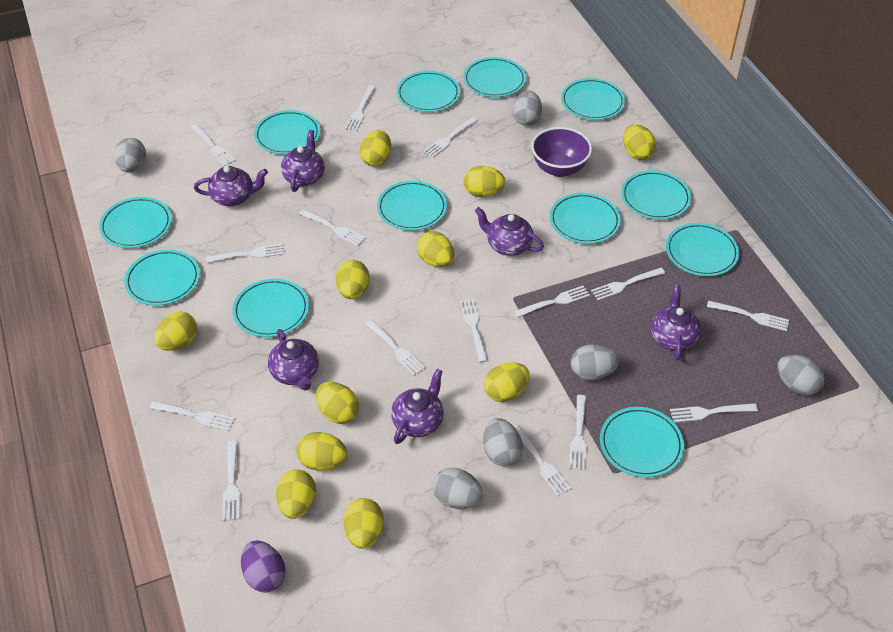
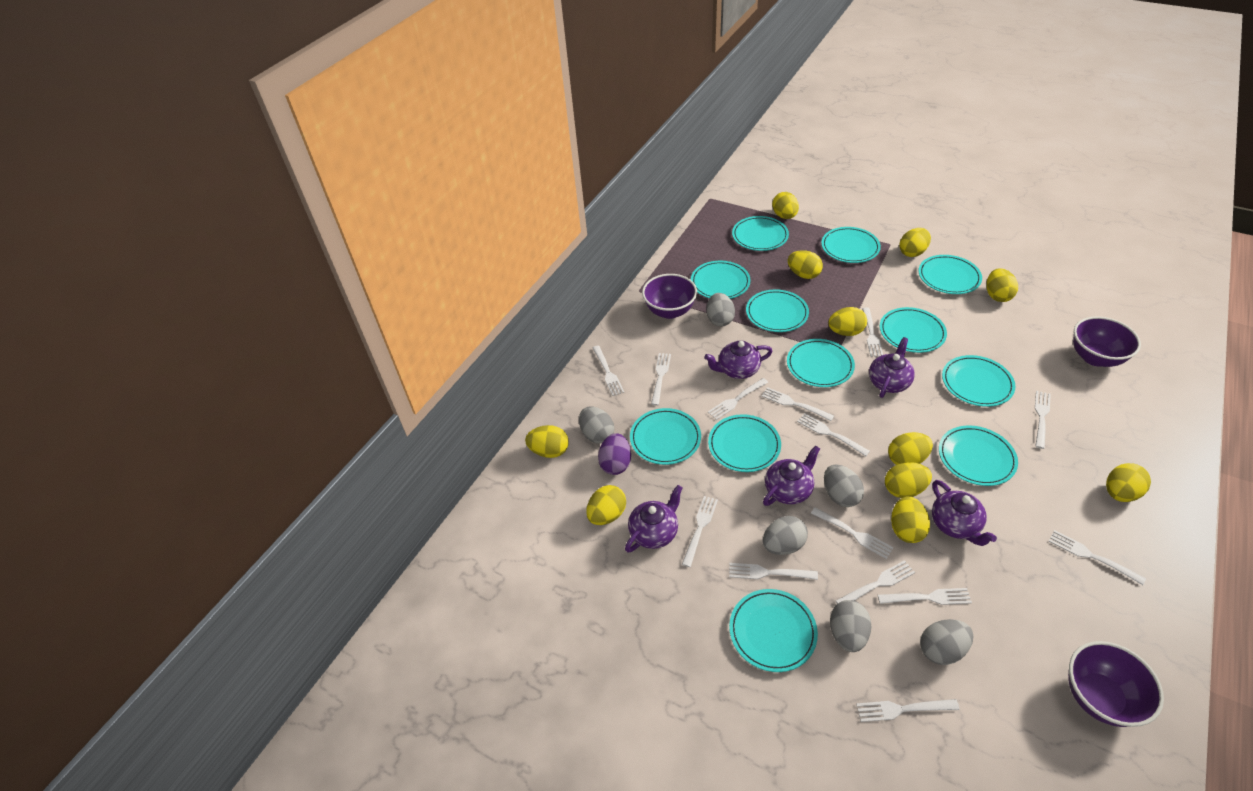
purple bowl: [531,127,592,177] = 1 -> [642,274,697,319] [1068,641,1164,727] [1073,316,1141,367] = 3
purple teapot: [194,166,268,206] [268,329,319,391] [281,130,325,192] [391,369,444,444] [475,207,544,256] [651,284,701,360] = 6 -> [625,485,683,553] [704,340,773,379] [763,445,820,506] [869,337,915,398] [932,480,997,546] = 5
white fork: [149,401,235,431] [191,124,235,166] [206,244,285,263] [222,441,240,521] [299,209,366,246] [345,85,376,131] [365,319,426,375] [424,117,477,157] [460,299,488,363] [513,286,590,318] [514,425,571,496] [569,395,586,470] [591,268,665,300] [670,403,758,422] [707,301,789,331] = 15 -> [593,346,624,396] [651,353,671,406] [682,496,718,567] [708,378,768,420] [729,563,818,580] [762,387,834,421] [797,413,870,456] [811,507,893,559] [836,560,915,604] [856,699,960,722] [862,307,883,357] [878,588,972,605] [1035,391,1051,449] [1049,530,1146,585] = 14

